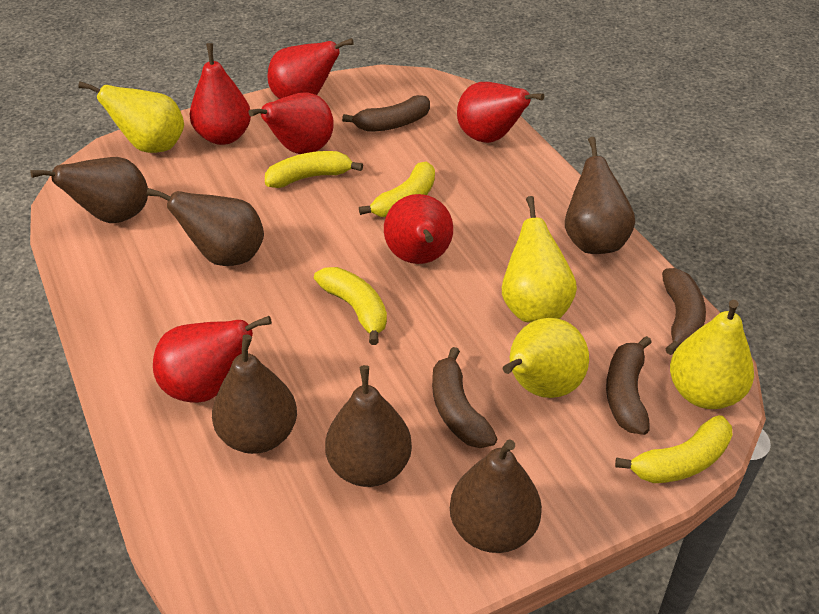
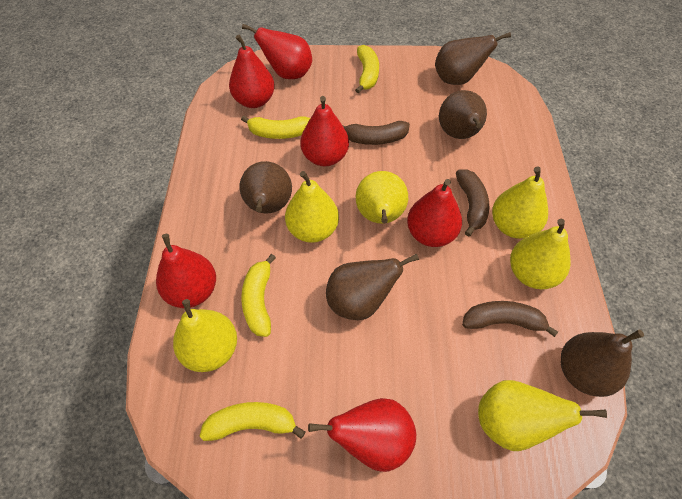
brown banana: [342,95,430,132] [432,347,497,448] [606,336,652,435] [662,268,706,355] = 4 -> [342,121,410,145] [456,169,489,237] [462,301,558,337] = 3
brown pear: [30,157,148,223] [147,188,264,266] [212,334,297,454] [325,365,412,487] [450,440,542,553] [565,137,635,254] = 6 -> [239,161,292,213] [326,253,419,320] [435,32,511,85] [439,90,487,139] [561,330,644,397] = 5
yellow pear: [78,81,184,153] [502,196,577,323] [503,318,589,398] [670,300,754,409] = 4 -> [173,299,237,372] [285,171,339,243] [356,171,408,223] [478,380,607,451] [492,166,548,239] [510,219,570,289] = 6

